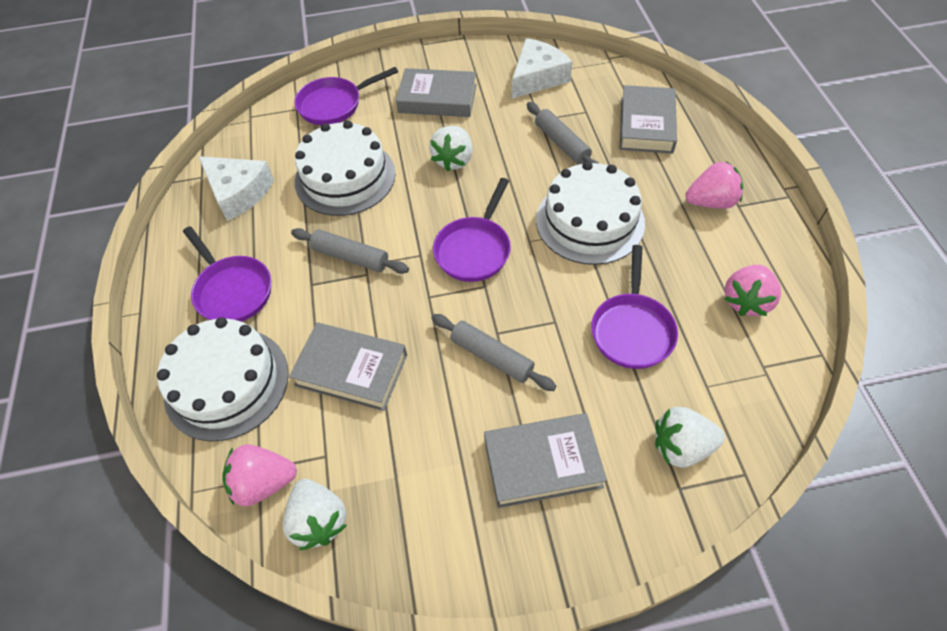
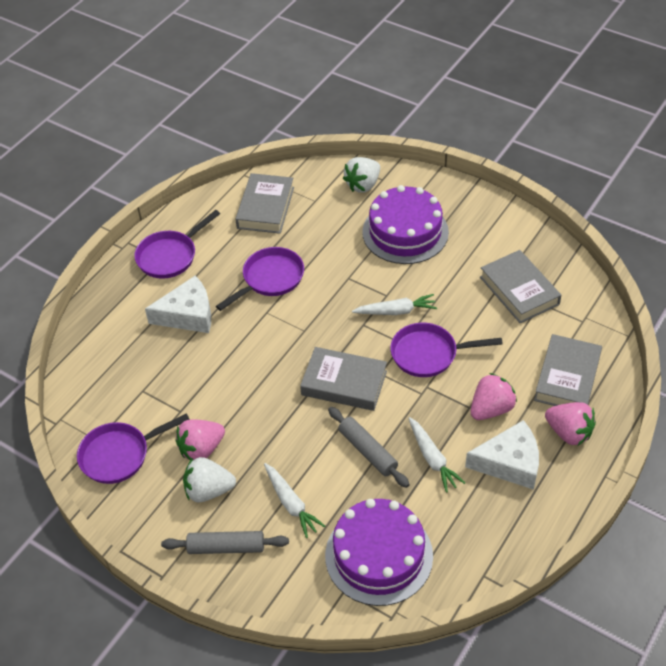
grey rolling pin: [291,228,409,274] [432,314,557,391] [527,102,598,164] = 3 -> [161,531,289,554] [328,407,410,488] = 2
purple cake: none = 0 -> [325,499,433,606] [362,185,449,264] = 2
white cake: [157,317,289,441] [295,120,396,216] [536,161,645,265] = 3 -> none = 0
white carrot: none = 0 -> [264,463,325,538] [352,294,437,315] [409,417,465,492] = 3
white strawberry: [283,479,347,550] [429,126,473,171] [655,407,725,468] = 3 -> [183,457,236,502] [343,157,380,192] = 2

